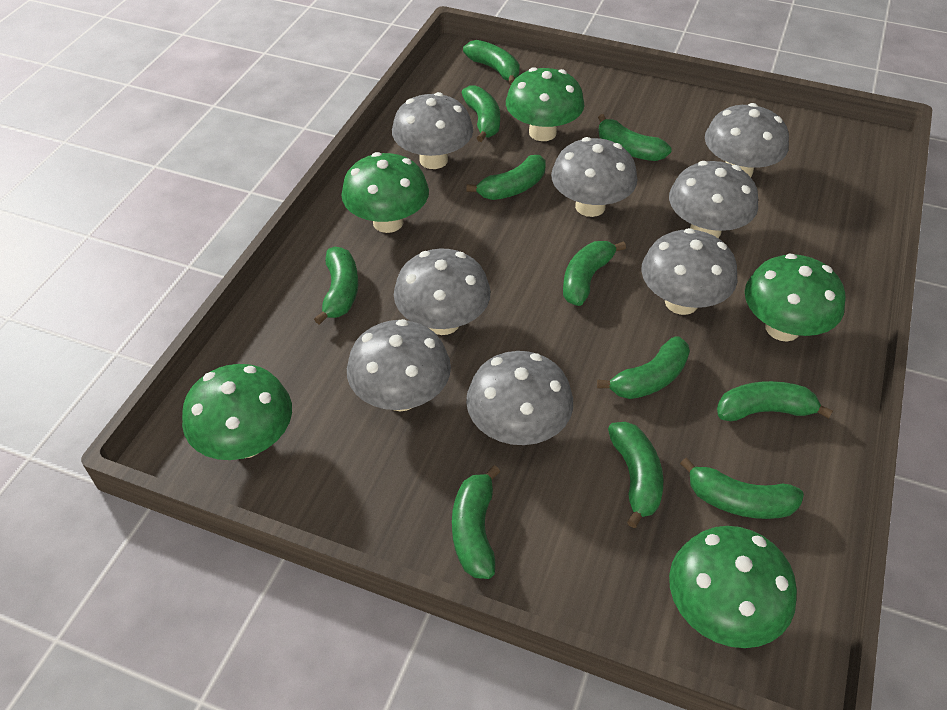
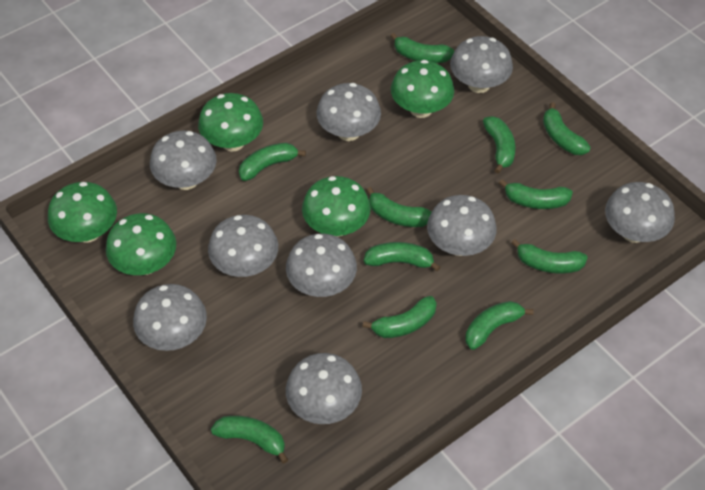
grey mushroom: [347,319,451,411] [392,92,473,169] [394,249,491,335] [466,351,573,445] [551,137,638,217] [641,228,737,315] [669,161,758,238] [705,103,789,177] = 8 -> [133,284,207,351] [150,131,217,190] [208,215,278,277] [286,234,357,297] [286,353,362,424] [316,83,381,141] [427,195,497,256] [450,36,513,93] [605,182,675,243] = 9

